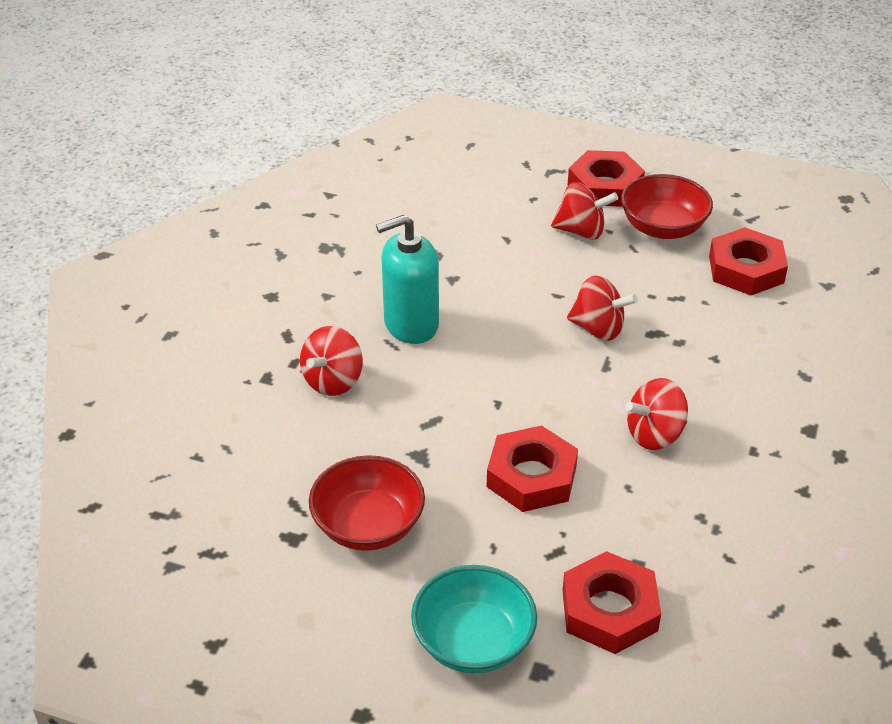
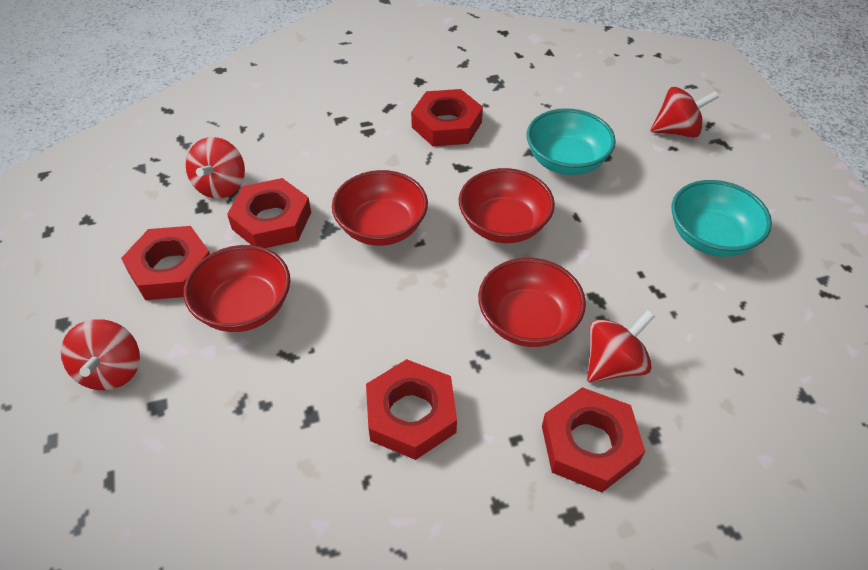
red bowl: [309,455,425,551] [621,174,713,239] = 2 -> [183,245,290,332] [332,170,428,246] [459,168,555,243] [478,258,586,347] = 4
red nut: [487,425,578,512] [562,551,661,654] [568,150,645,207] [709,227,788,295] = 4 -> [121,226,210,300] [227,178,311,248] [366,359,457,460] [411,89,483,146] [542,387,645,493] = 5
turquoise bowl: [411,565,537,673] = 1 -> [527,108,616,175] [672,180,772,257] = 2
turquoise soap dispenser: [376,215,439,344] = 1 -> none = 0

